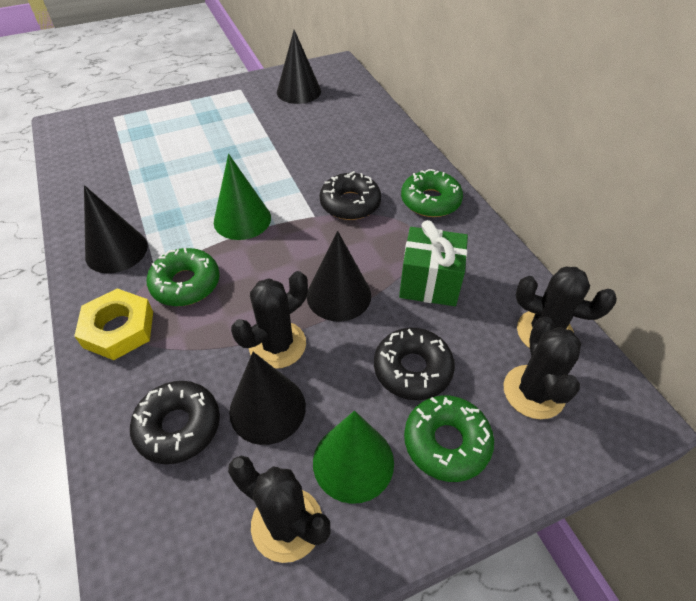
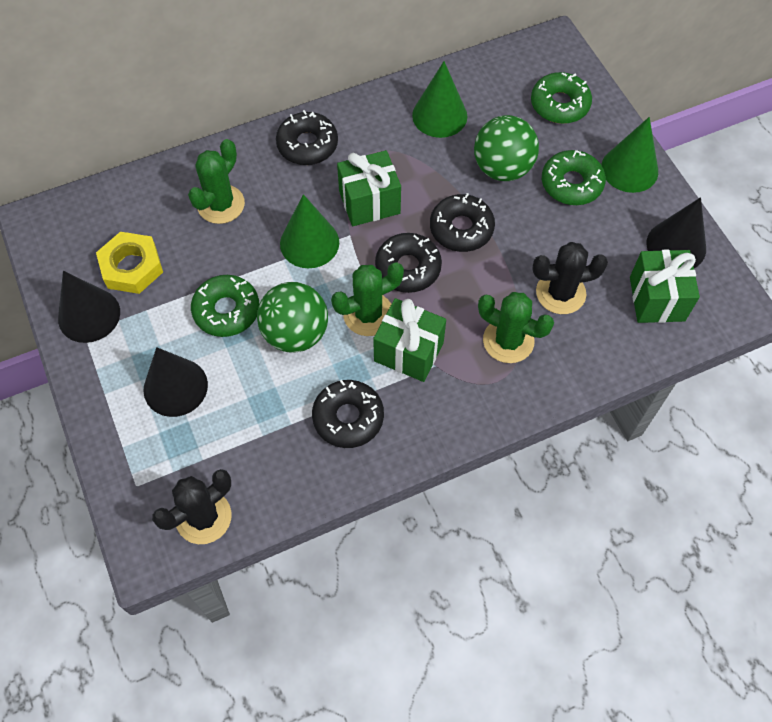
black cactus: [228,456,331,563] [231,271,308,369] [504,317,581,419] [516,267,617,348] = 4 -> [152,469,231,544] [533,242,608,314] = 2
black cone: [84,185,148,274] [229,352,306,445] [277,30,321,104] [307,231,371,322] = 4 -> [58,271,120,343] [143,347,208,417] [646,197,706,268] = 3
black donut: [130,381,220,464] [319,171,381,220] [374,328,455,400] = 3 -> [276,110,338,165] [312,380,384,448] [375,233,442,293] [430,193,495,252] = 4
green ball: none = 0 -> [257,282,328,353] [474,115,539,181] = 2
green cactus: none = 0 -> [188,139,245,224] [331,262,404,336] [478,292,554,363] = 3
green cone: [214,154,271,240] [313,411,394,504] = 2 -> [280,194,339,268] [412,61,467,138] [601,117,658,193] = 3
green gift: [399,220,468,306] = 1 -> [337,150,401,226] [373,298,446,382] [630,250,700,323] = 3

